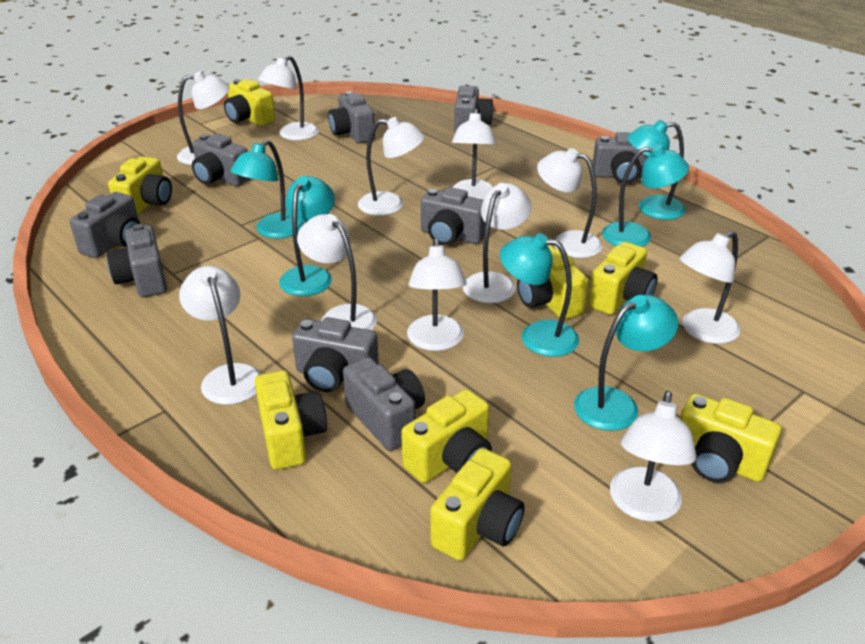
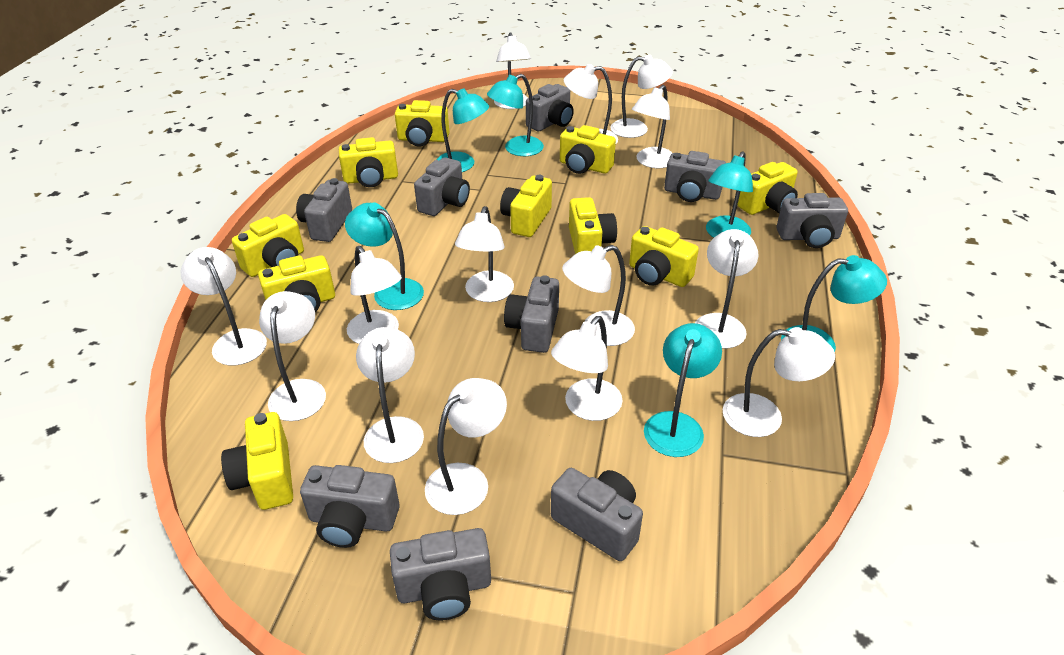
white lamp: [177,72,229,165] [179,266,261,405] [258,55,319,140] [297,214,377,330] [358,117,425,216] [407,238,467,351] [452,109,496,200] [463,183,532,303] [537,148,602,258] [610,391,697,522] [680,231,740,344] = 11 -> [180,247,267,366] [259,291,326,421] [347,246,402,344] [356,327,424,463] [425,378,507,515] [455,206,514,302] [494,32,531,109] [551,316,622,421] [562,245,635,346] [564,64,618,144] [610,55,673,138] [632,85,672,168] [695,229,758,349] [723,327,835,437] = 14
yellow camera: [108,156,172,216] [224,79,275,126] [255,370,327,470] [401,389,492,483] [430,448,525,561] [517,245,589,320] [588,242,657,315] [680,394,781,483] = 8 -> [221,412,293,510] [232,214,304,277] [258,255,335,312] [339,137,398,187] [395,100,449,146] [500,175,552,237] [560,125,616,174] [569,197,617,254] [629,226,699,287] [737,162,798,215] = 10

